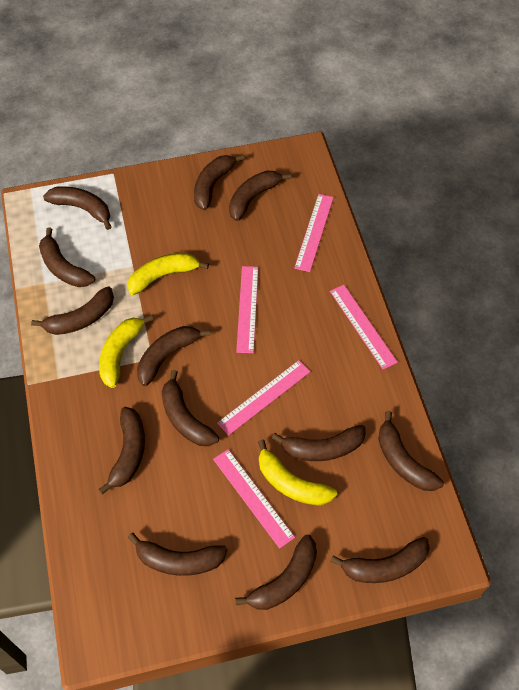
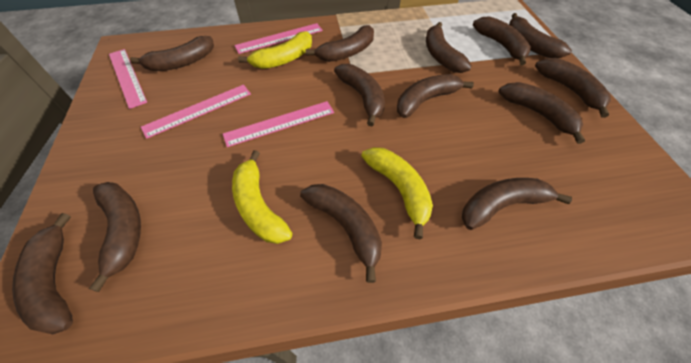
pink ruler: [213,449,295,549] [217,360,311,435] [236,266,258,353] [294,194,334,272] [330,285,398,369] = 5 -> [109,49,147,109] [141,85,251,139] [223,101,334,147] [234,23,323,54] = 4

